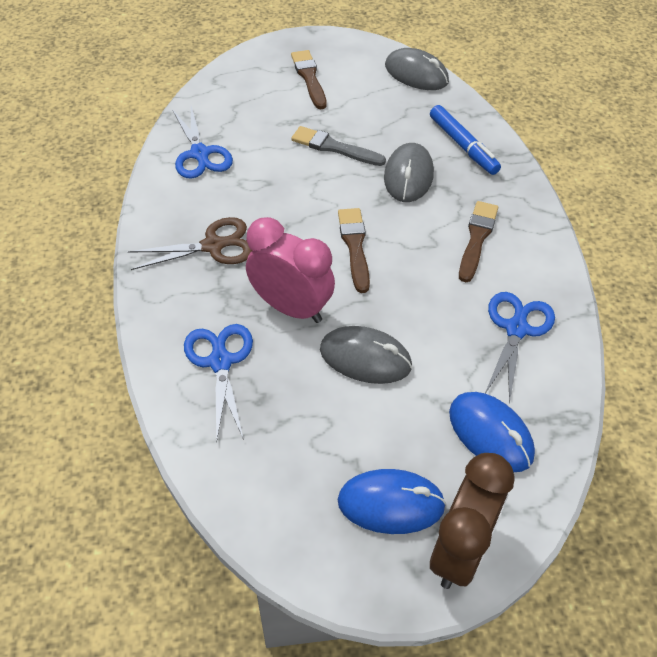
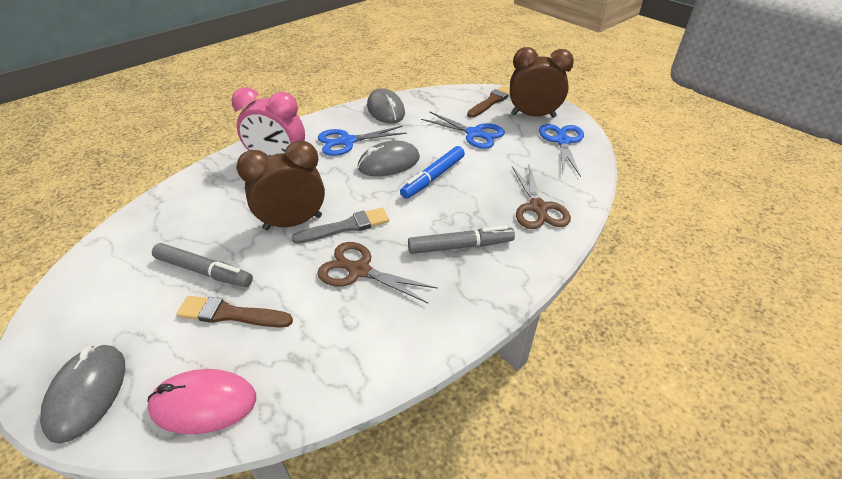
blue mouse: [337,469,446,534] [449,392,535,472] = 2 -> none = 0
brown brush: [291,50,327,109] [338,208,370,293] [459,201,498,282] = 3 -> [176,296,293,328] [467,85,510,118] = 2
brown clock: [430,453,514,589] = 1 -> [237,141,325,230] [510,47,574,118] = 2
brown scissors: [128,217,252,270] = 1 -> [317,242,438,304] [512,165,571,229] = 2
grey marker: none = 0 -> [152,243,253,287] [408,225,515,254] = 2
pink mouse: none = 0 -> [147,369,256,434] = 1

